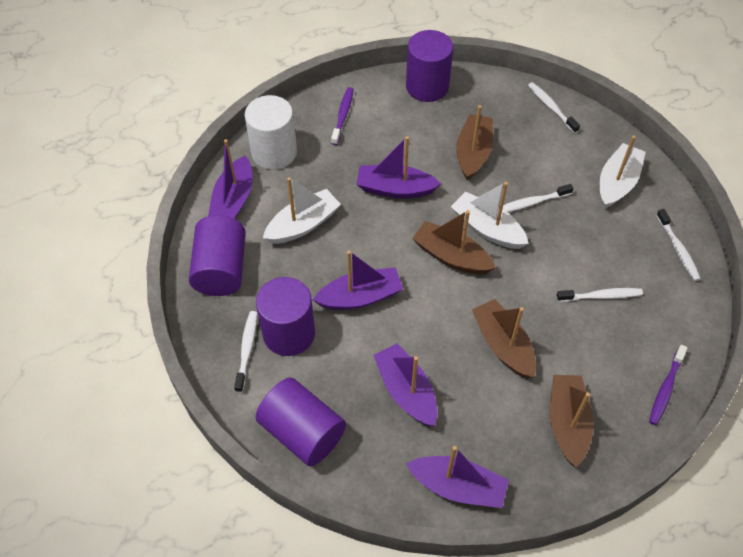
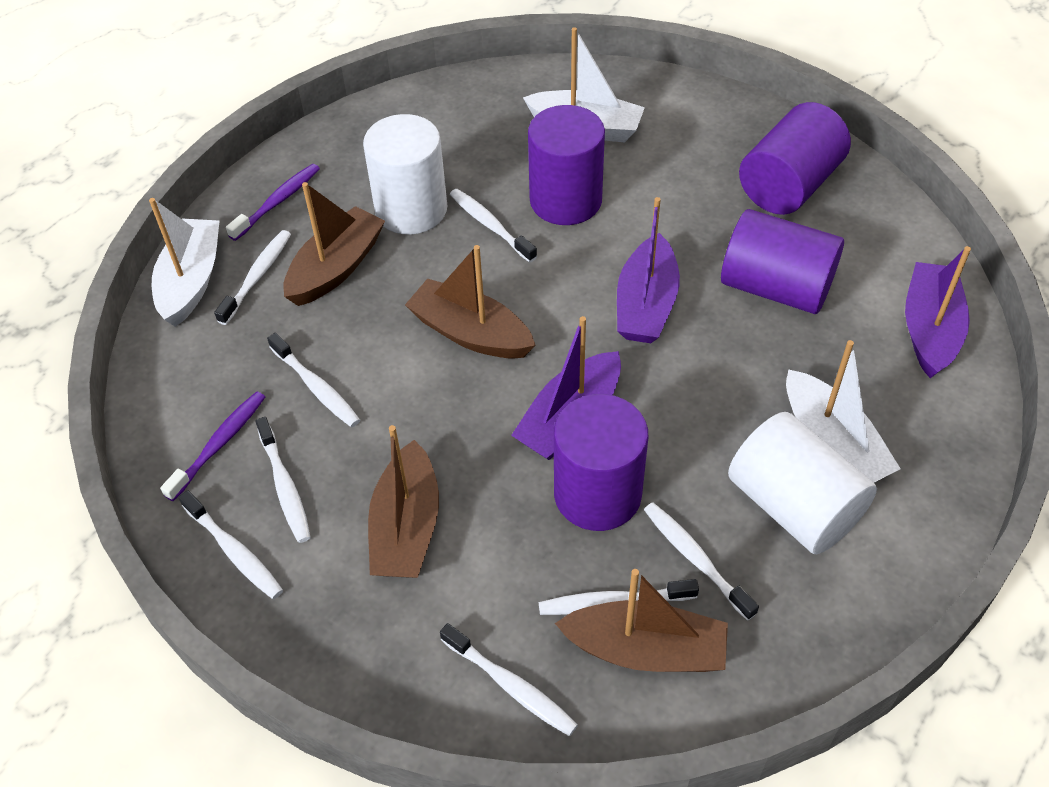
purple boat: [208,139,252,219] [313,251,403,310] [356,136,441,198] [373,343,437,426] [406,446,509,508] = 5 -> [511,316,621,460] [617,197,680,343] [905,246,971,378] = 3
white cylinder: [245,95,297,169] = 1 -> [363,114,447,235] [728,412,877,554] = 2
white toothbrush: [234,311,257,393] [503,184,574,212] [528,82,580,133] [556,288,643,302] [656,209,701,281] = 5 -> [179,490,283,599] [214,230,291,325] [255,417,311,543] [267,333,360,427] [440,623,578,736] [450,189,537,263] [538,579,699,615] [644,503,759,621] = 8

